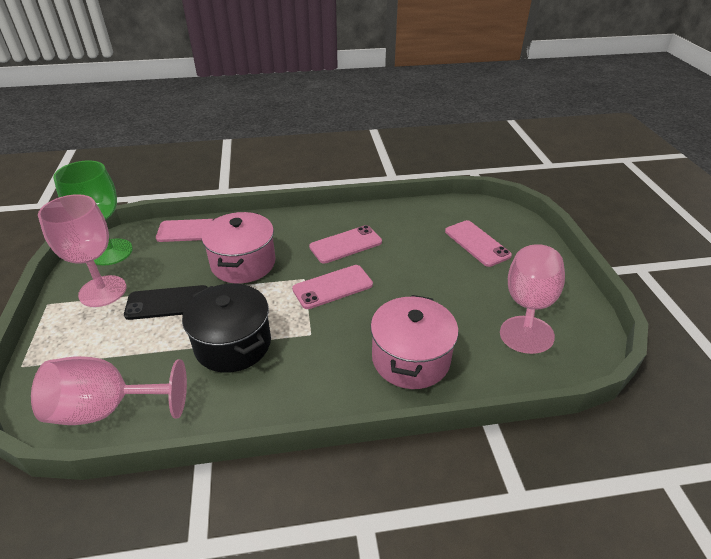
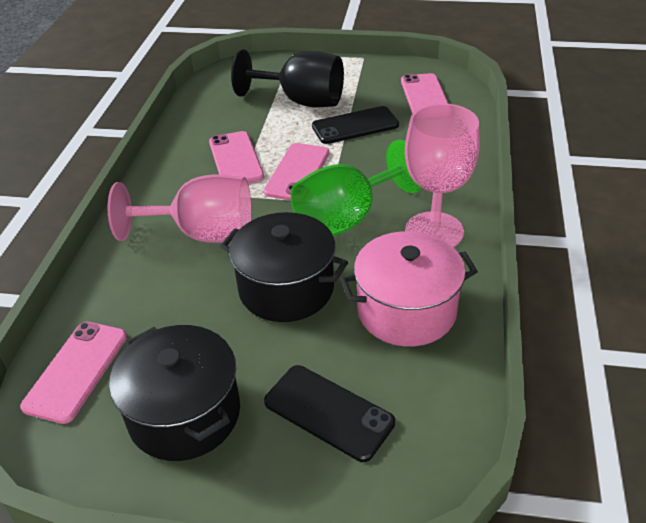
black goblet: none = 0 -> [231,49,344,107] = 1
black phone: [124,285,208,320] = 1 -> [264,365,395,462] [312,106,399,144] = 2
black pot: [182,283,271,373] = 1 -> [109,325,240,461] [220,212,348,322] = 2
pink goblet: [31,356,187,425] [38,194,127,307] [500,244,565,354] = 3 -> [107,174,252,243] [405,103,480,247] = 2
pink pot: [202,212,276,284] [370,295,458,389] = 2 -> [340,231,478,346] = 1

